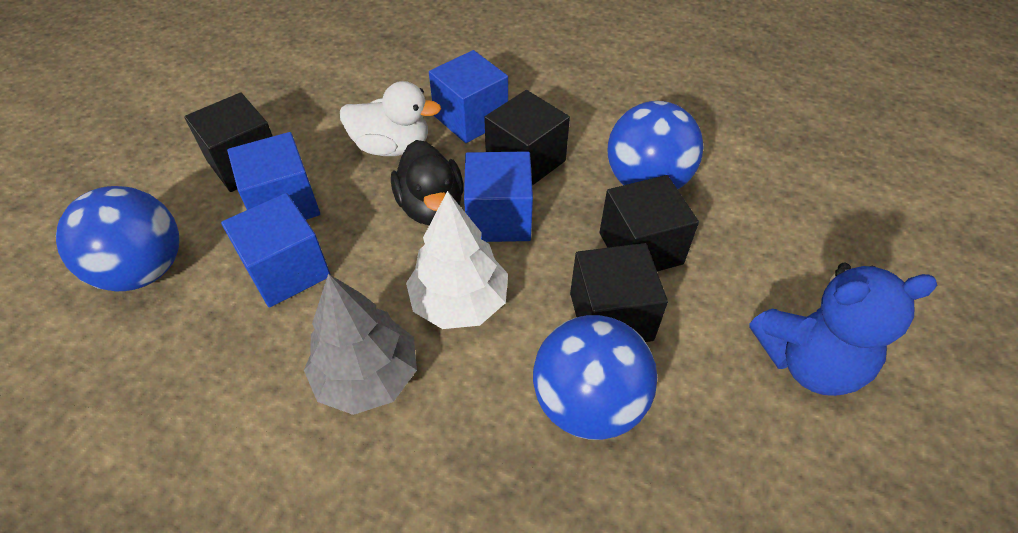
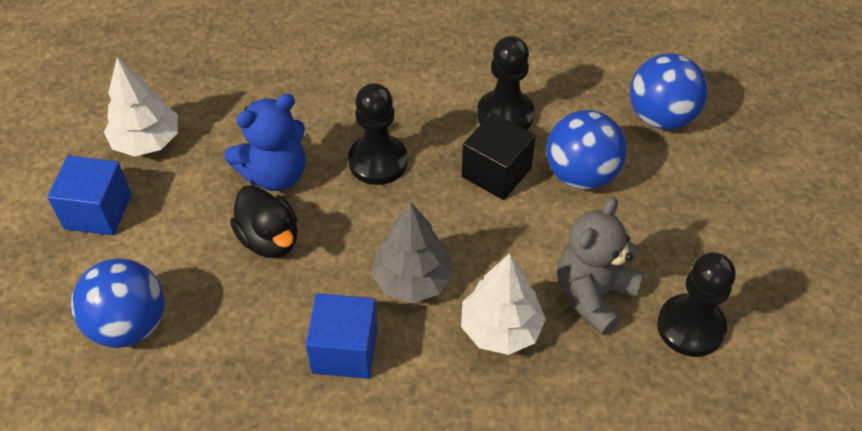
black cube: [184,93,273,192] [484,90,570,186] [570,243,668,342] [600,175,699,272] = 4 -> [462,112,536,200] = 1
black pawn: none = 0 -> [348,83,408,185] [477,36,535,130] [657,252,736,357] = 3
blue cube: [221,193,331,307] [227,132,320,220] [429,50,508,143] [464,151,533,242] = 4 -> [47,155,131,236] [306,293,378,379] = 2
grey teddy bear: none = 0 -> [557,197,643,335] = 1
white duck: [340,81,441,156] = 1 -> none = 0
white tree: [406,191,508,329] = 1 -> [104,58,178,157] [461,253,546,355] = 2

